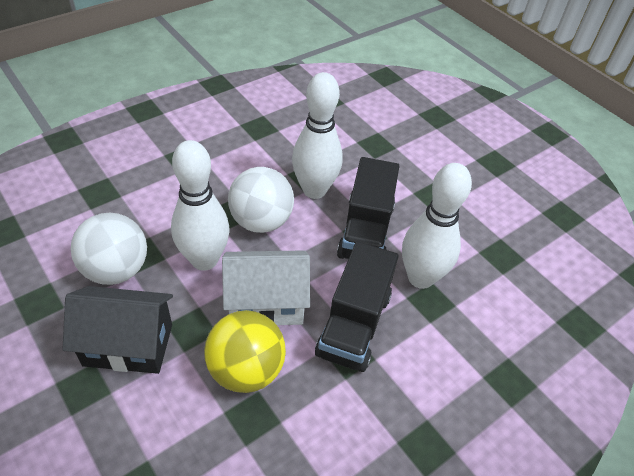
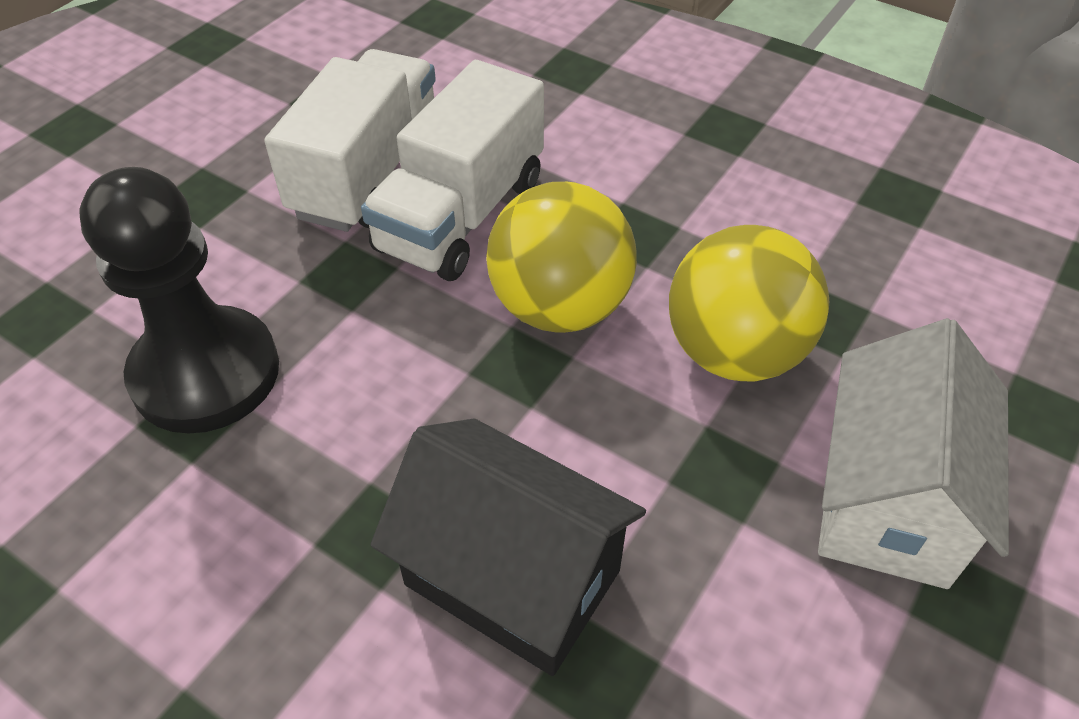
black pawn: none = 0 -> [79,167,279,434] = 1
black truck: [315,241,399,372] [337,157,399,259] = 2 -> none = 0
white ball: [71,213,147,285] [228,167,294,233] = 2 -> none = 0
white bowling pin: [171,140,230,271] [292,72,343,199] [402,163,472,289] = 3 -> none = 0
white truck: none = 0 -> [264,49,436,232] [361,60,544,281] = 2
yellow ball: [204,310,286,393] = 1 -> [486,182,637,333] [669,225,829,382] = 2

